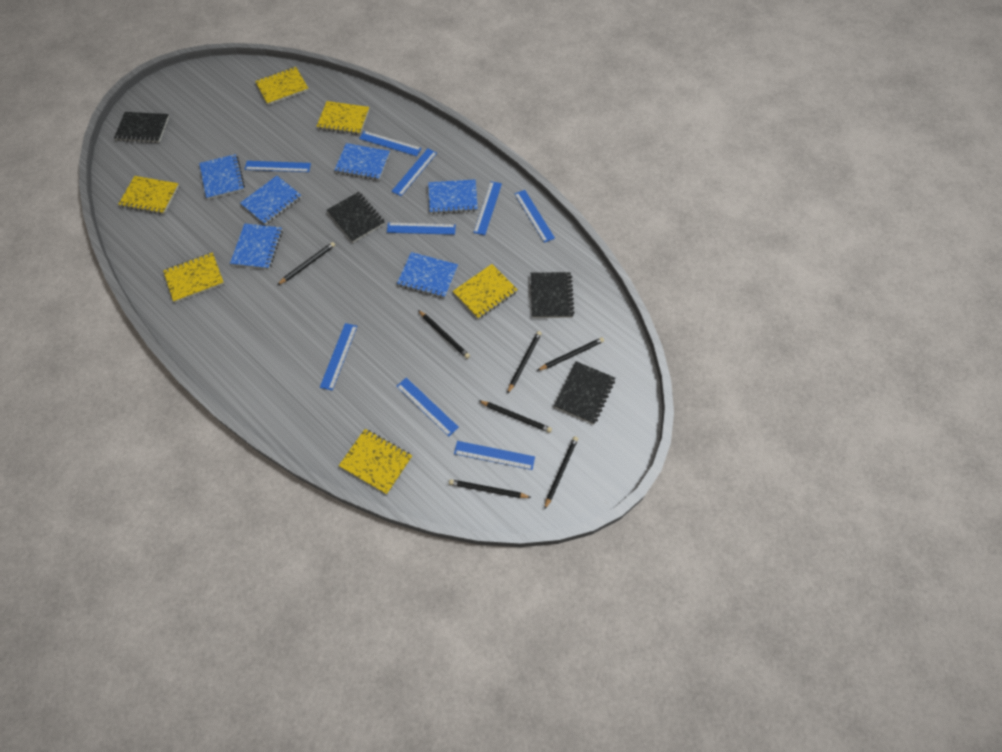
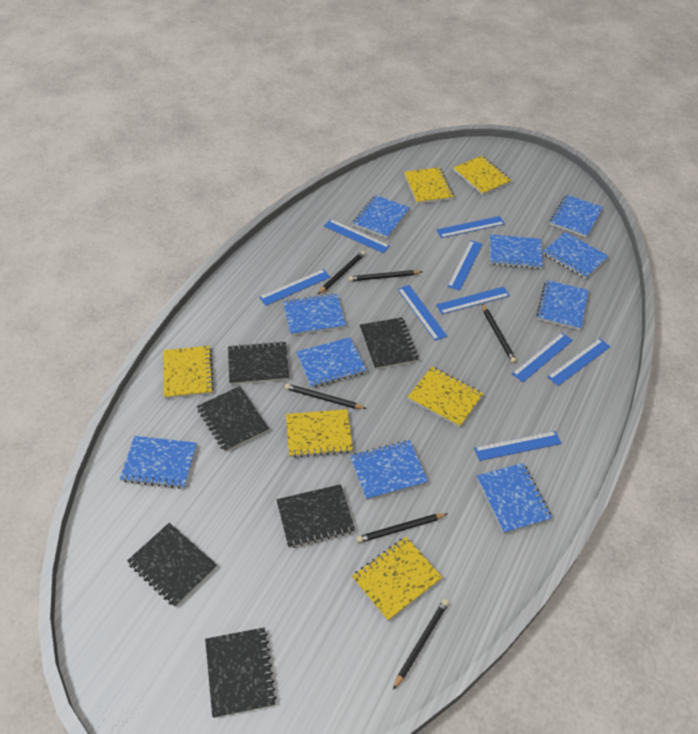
black notebook: [114,112,169,143] [327,192,385,243] [531,272,575,318] [554,361,615,424] = 4 -> [127,523,217,607] [197,386,269,452] [205,628,277,718] [228,341,289,385] [277,484,355,548] [360,317,419,370] = 6
black pencil: [277,242,335,285] [418,310,470,359] [449,479,531,498] [478,400,552,433] [507,331,542,394] [537,337,604,371] [544,436,578,510] = 7 -> [285,384,366,409] [318,251,365,294] [349,270,422,281] [356,513,447,543] [393,599,449,690] [482,304,516,363] = 6
blue notebook: [199,154,245,199] [230,223,283,270] [240,176,301,225] [334,143,390,180] [397,252,458,298] [428,180,478,214] = 6 -> [120,436,197,489] [283,293,346,336] [296,337,367,388] [350,440,428,500] [353,195,410,239] [477,463,552,534] [490,234,543,269] [536,280,589,330] [543,232,608,279] [550,194,603,237] = 10

